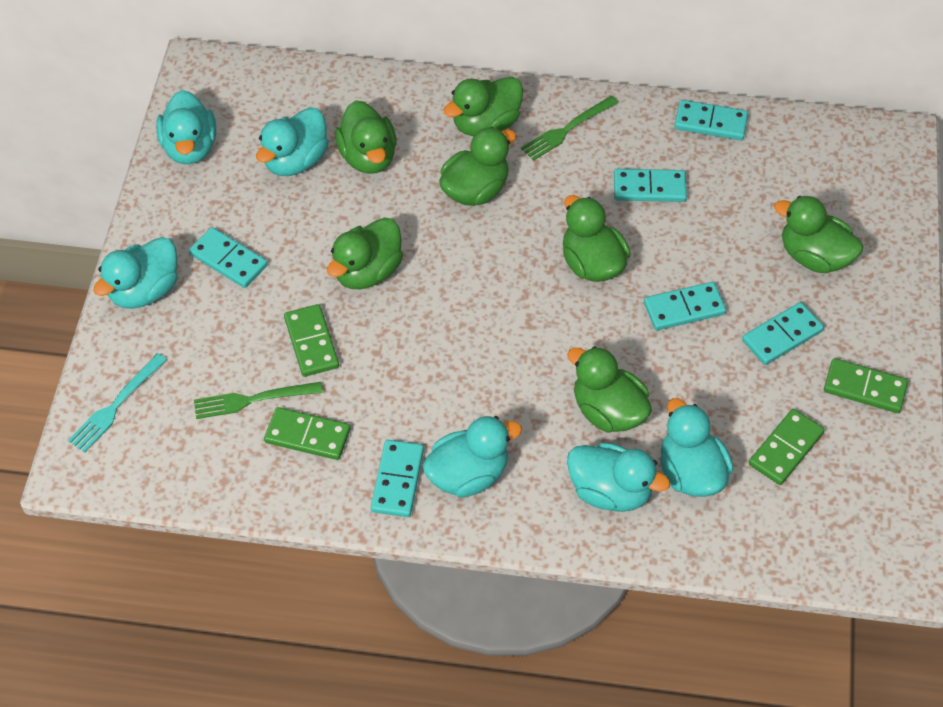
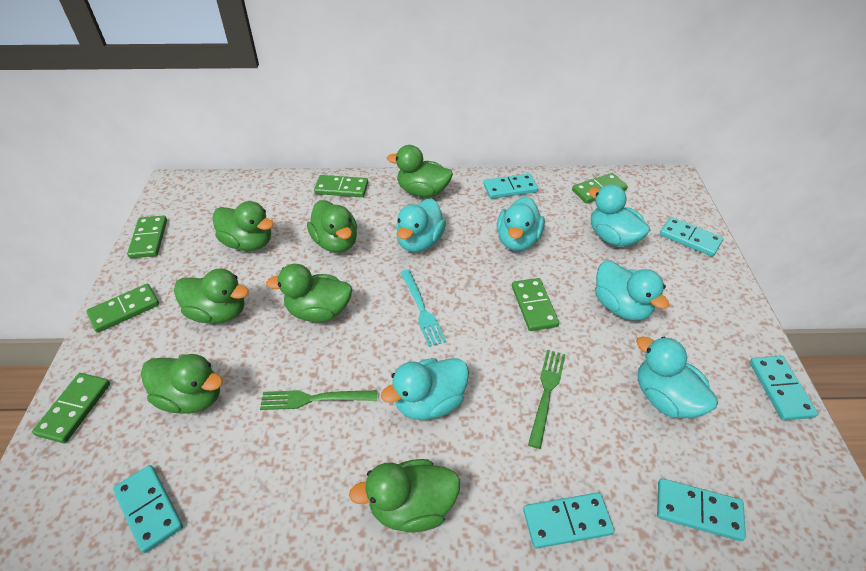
green domino: [264,407,351,460] [284,304,339,377] [749,409,825,485] [824,358,908,413] = 4 -> [32,373,110,443] [86,284,159,333] [127,215,167,258] [314,175,368,197] [512,278,559,331] [572,173,628,204] = 6

